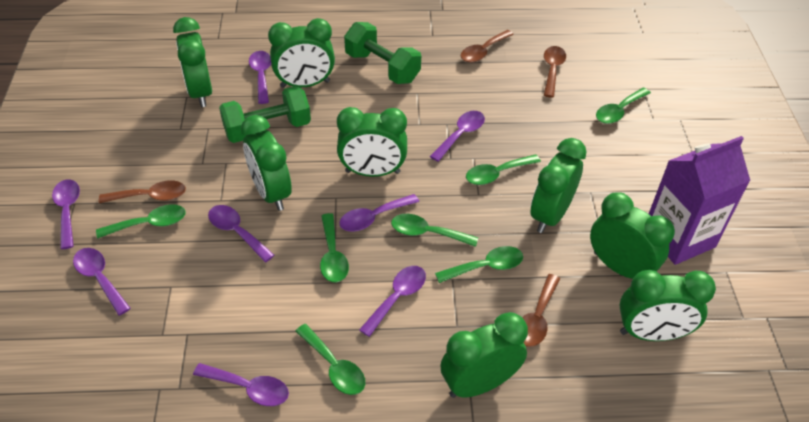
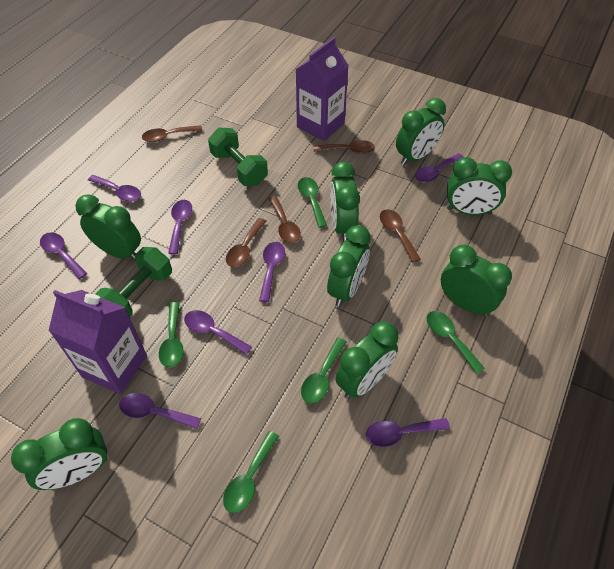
brown spoon: [99,180,186,203] [461,30,514,63] [522,274,560,347] [544,46,566,97] = 4 -> [142,125,202,142] [226,218,266,267] [269,196,301,243] [314,140,375,154] [380,209,421,262] = 5
green spoon: [96,204,186,239] [295,324,365,395] [320,213,349,282] [391,214,478,247] [435,246,523,283] [466,154,541,185] [596,87,651,124] = 7 -> [159,302,184,368] [223,431,279,513] [298,177,327,228] [301,337,347,404] [426,311,485,374] = 5
purple carton: [649,136,750,265] = 1 -> [49,290,147,394] [295,37,349,141] = 2

